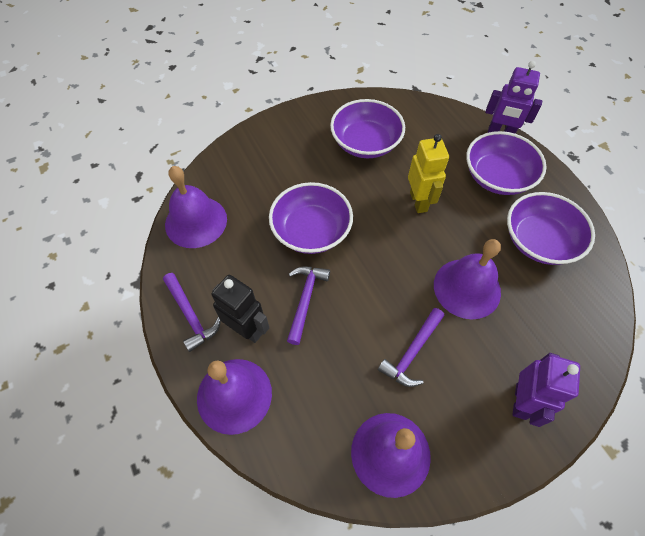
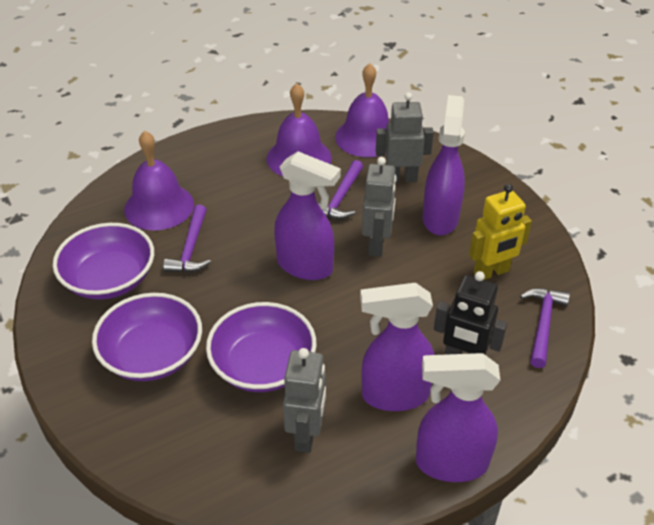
grey robot: none = 0 -> [283,348,326,453] [362,157,397,257] [376,92,434,183] = 3
purple bell: [165,166,227,248] [197,359,272,435] [351,413,431,498] [434,239,501,319] = 4 -> [124,131,194,231] [267,83,332,176] [335,63,389,157] = 3
purple bowl: [269,182,353,254] [330,99,405,158] [466,131,546,195] [507,192,595,265] = 4 -> [53,223,154,300] [92,293,202,381] [206,302,317,392] = 3
purple robot: [485,61,542,134] [512,353,580,427] = 2 -> none = 0
purple spray bottle: none = 0 -> [274,151,341,280] [360,283,435,411] [416,353,501,482] [423,95,465,235] = 4

